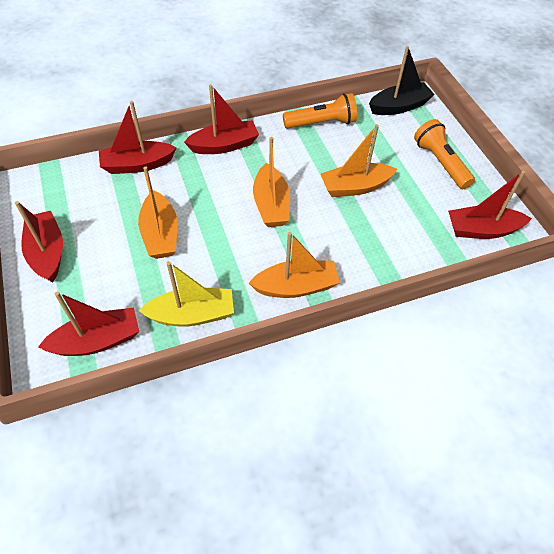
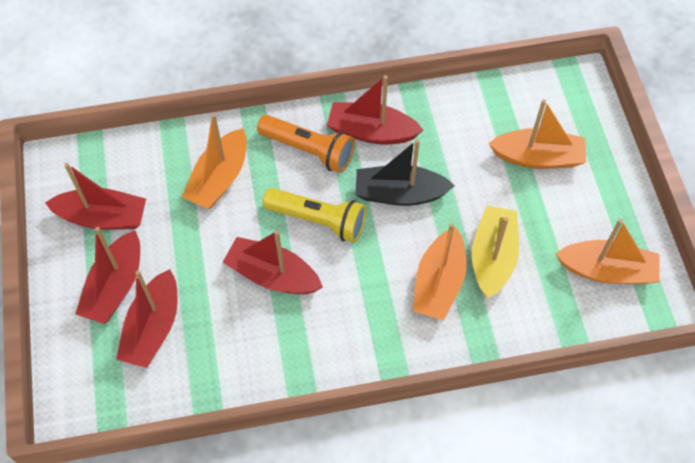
orange flashlight: [283,93,357,129] [414,119,475,189] = 2 -> [257,115,355,173] = 1
yellow flashlight: none = 0 -> [263,188,366,243] = 1

